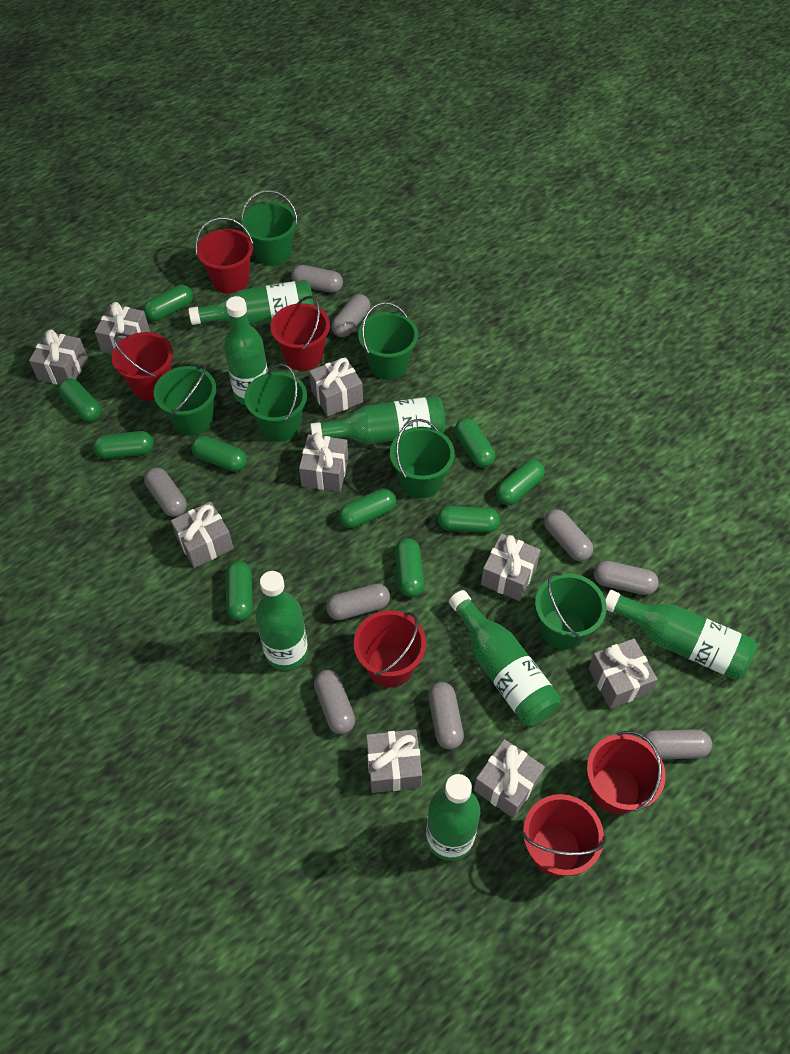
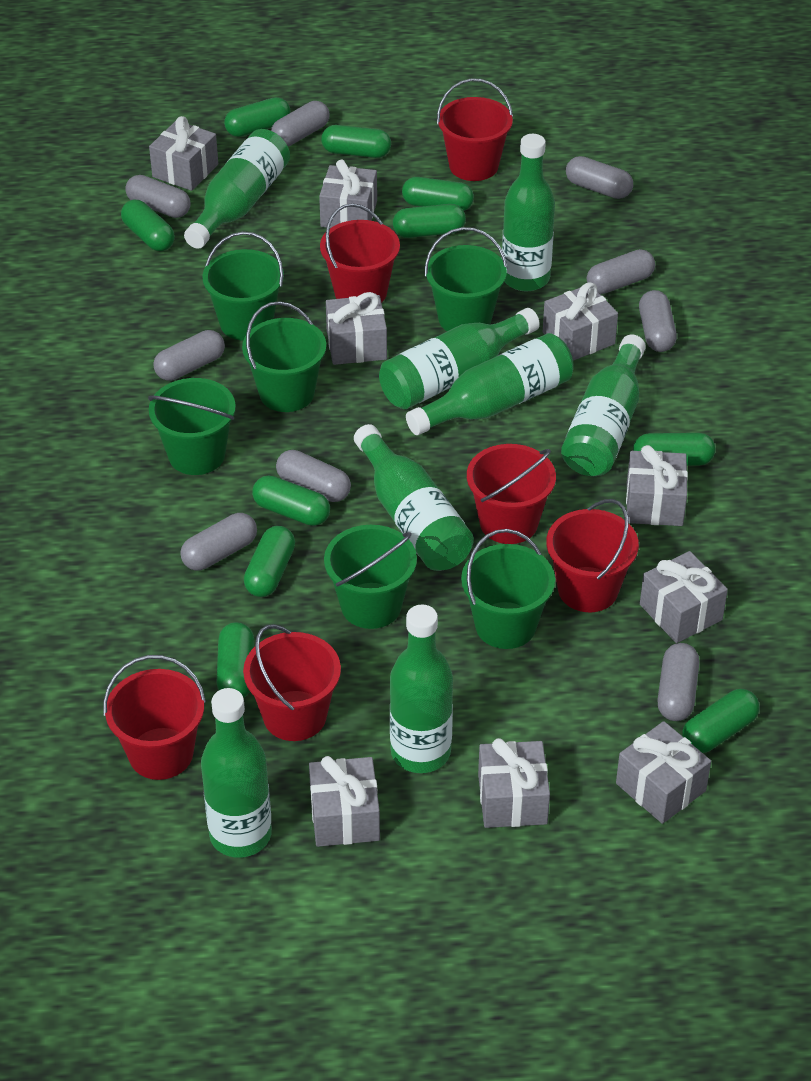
green bottle: [188,280,314,325] [224,296,268,405] [255,571,308,671] [310,396,446,444] [426,774,480,861] [449,590,561,726] [605,590,757,680] = 7 -> [184,129,290,249] [201,688,272,858] [354,424,474,571] [379,308,540,409] [390,604,453,773] [406,333,574,435] [502,134,555,291] [561,335,646,476] = 8

